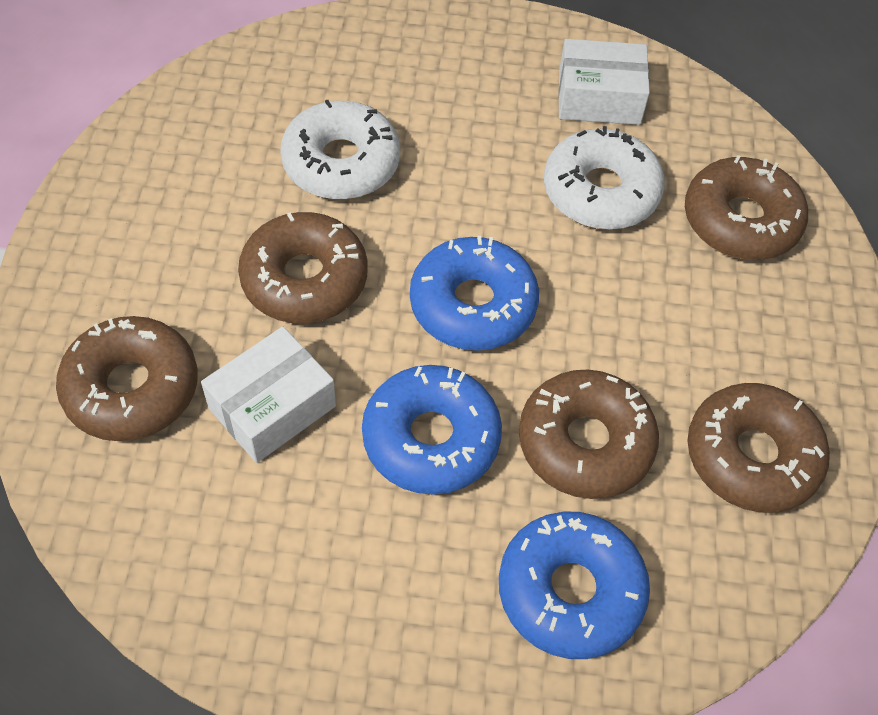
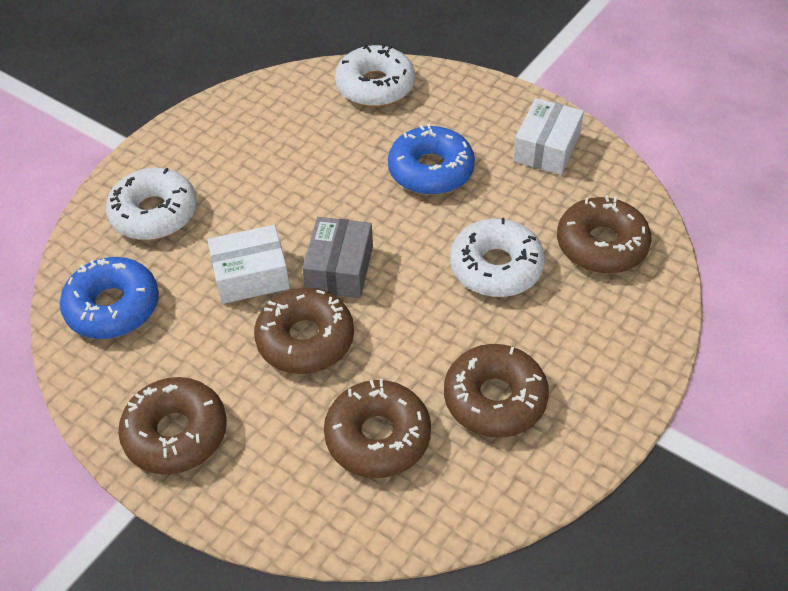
blue donut: [362,365,502,495] [410,236,539,351] [499,512,650,659] = 3 -> [60,257,159,339] [388,124,475,195] = 2
grey box: none = 0 -> [302,217,373,298] = 1
white donut: [280,100,400,200] [544,126,665,230] = 2 -> [106,168,197,240] [335,44,415,107] [450,218,545,297] = 3

